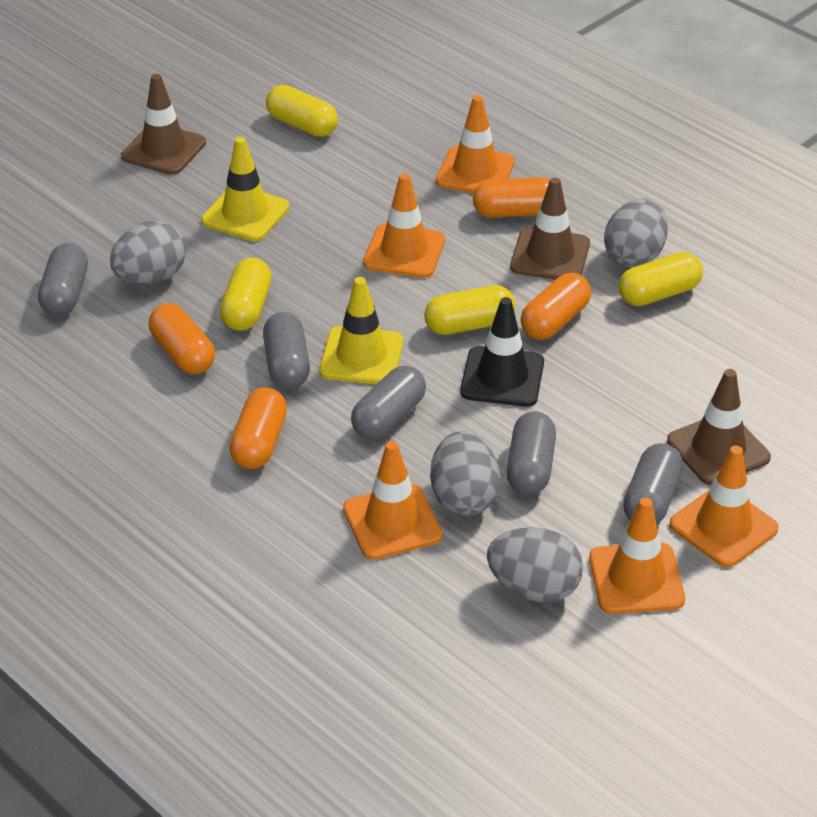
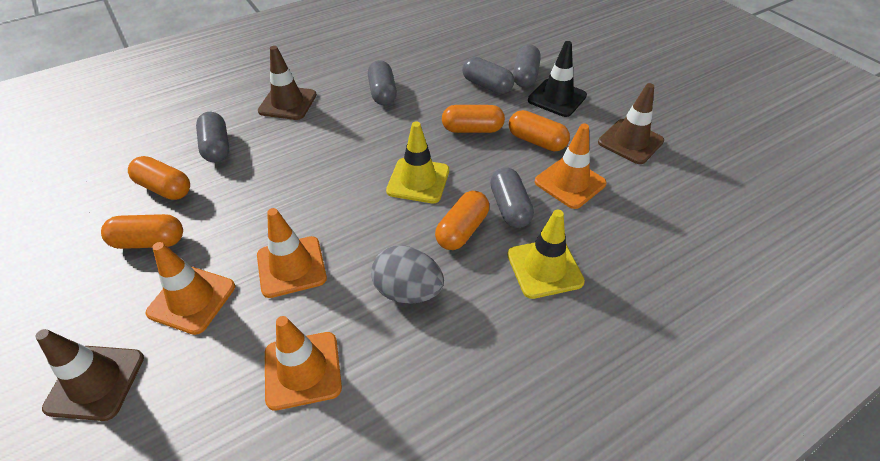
grey egg: [110,220,186,284] [430,431,500,516] [487,527,583,603] [604,198,668,268] = 4 -> [371,246,444,304] = 1
orange capsule: [149,303,215,374] [229,388,287,469] [473,177,550,218] [520,273,591,340] = 4 -> [101,214,183,249] [128,156,190,200] [435,191,489,250] [442,105,505,133] [509,110,570,151] = 5
orange traffic cone: [343,441,443,560] [363,173,445,278] [436,95,515,193] [589,497,685,614] [669,445,779,567] = 5 -> [145,242,235,335] [257,208,327,298] [265,316,342,411] [535,124,607,209] = 4
yellow capsule: [220,258,272,331] [266,85,338,137] [424,285,516,335] [619,252,703,306] = 4 -> none = 0

